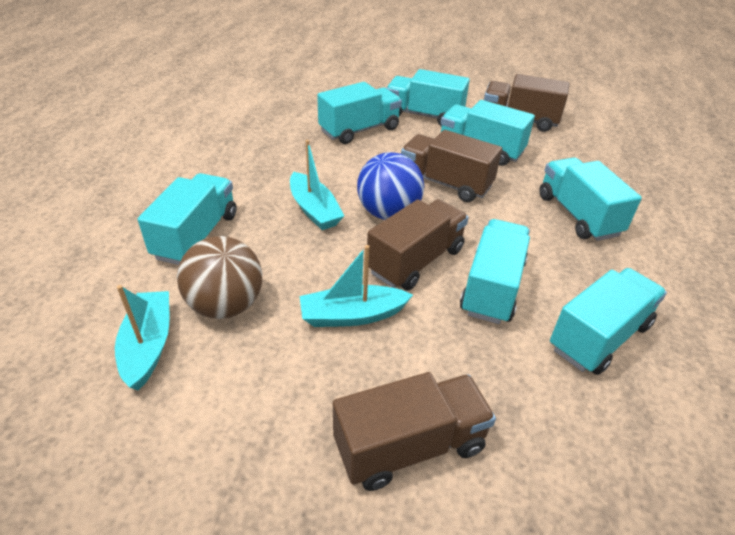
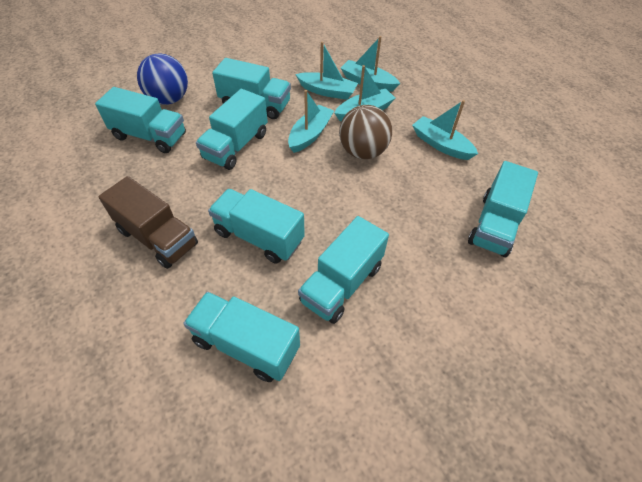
brown truck: [333,372,496,491] [367,199,468,291] [401,130,502,202] [484,74,569,132] = 4 -> [98,176,198,269] = 1
turquoise boat: [115,285,169,390] [290,140,344,230] [300,245,413,327] = 3 -> [288,90,334,153] [295,41,358,100] [335,65,395,121] [341,36,400,92] [412,100,478,160] = 5

